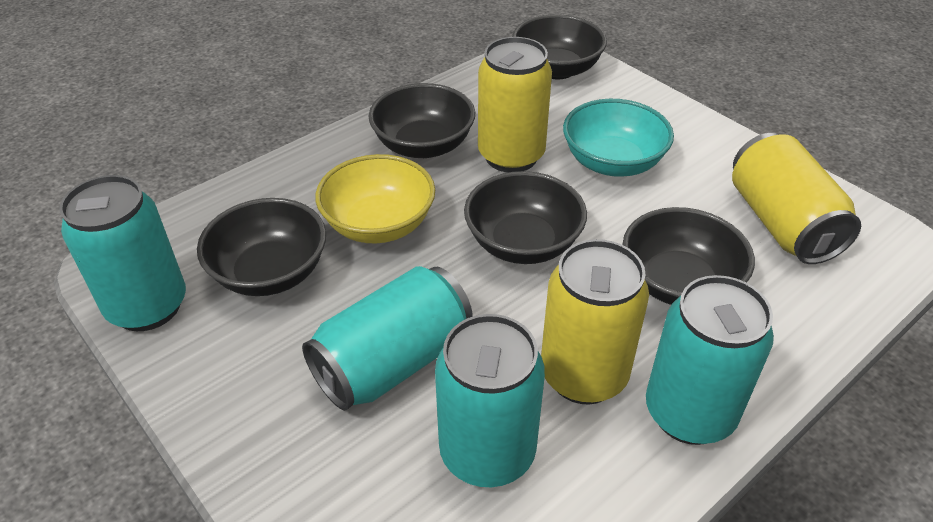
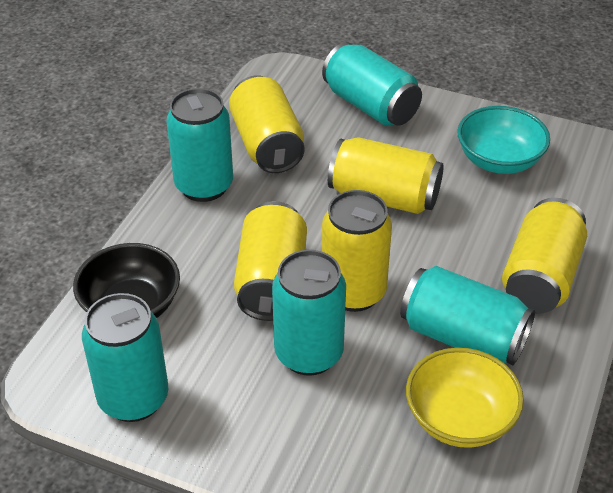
black bowl: [197,198,326,296] [369,83,475,158] [464,171,587,264] [512,14,607,79] [623,207,755,305] = 5 -> [73,243,180,318] = 1
turquoise can: [59,175,186,331] [302,266,472,411] [435,314,545,487] [646,275,774,445] = 4 -> [82,293,168,422] [166,88,233,202] [272,250,346,376] [322,42,422,126] [400,266,535,366] = 5
yellow can: [478,37,552,173] [541,239,649,404] [732,133,861,264] = 3 -> [229,75,305,173] [234,201,307,321] [322,190,392,312] [328,137,444,214] [502,198,587,313] = 5

